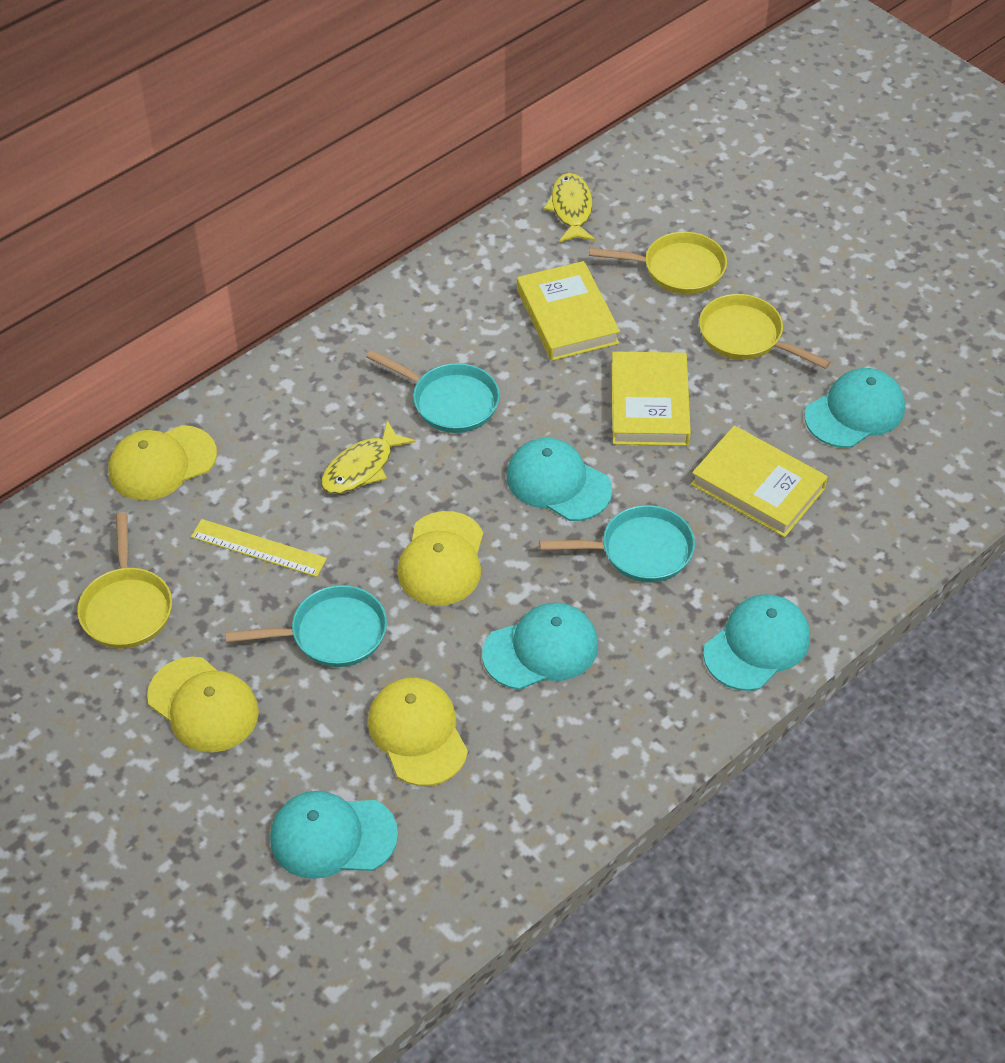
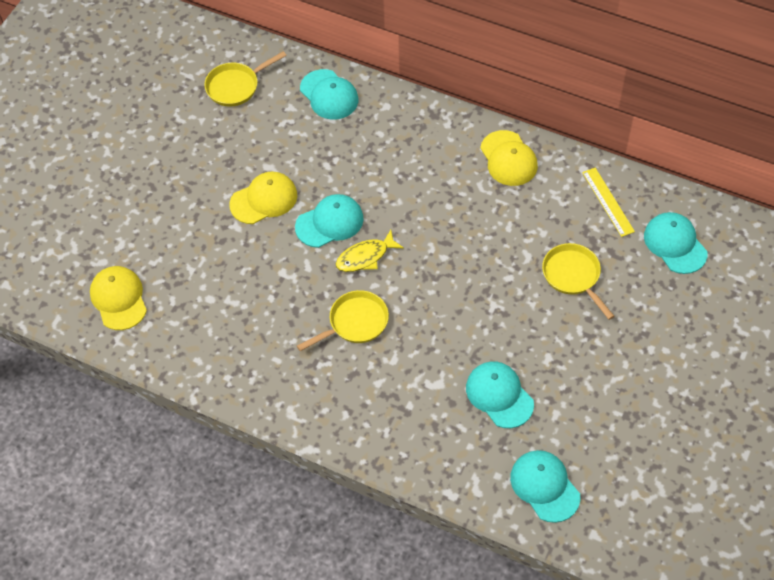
turquoise pan: [225,585,387,667] [366,350,500,433] [539,505,695,582] = 3 -> none = 0
yellow book: [517,261,620,361] [611,351,691,446] [691,426,828,537] = 3 -> none = 0
yellow cap: [109,425,217,501] [147,657,259,752] [368,678,468,786] [398,511,483,606] = 4 -> [90,266,147,330] [229,171,297,224] [480,130,538,186] = 3
yellow fish: [321,421,415,494] [544,173,595,243] = 2 -> [336,230,404,272] = 1

